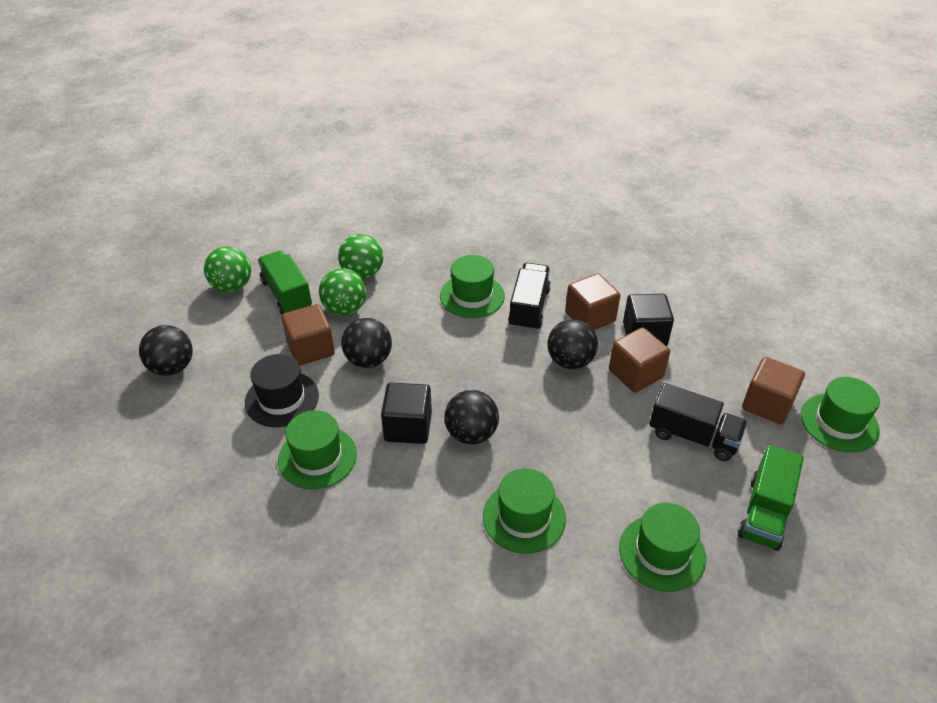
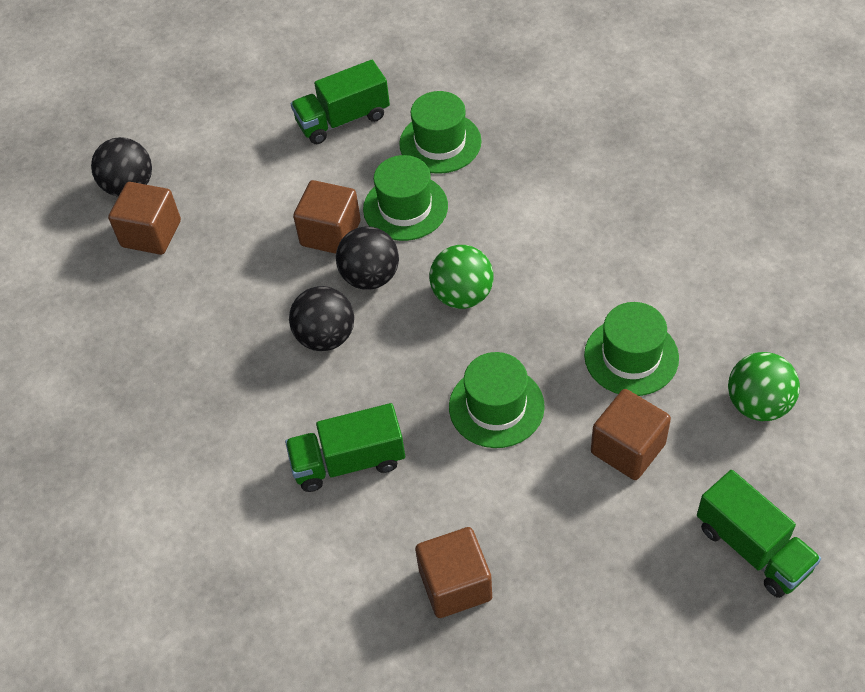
black ball: [139,325,193,376] [341,318,392,368] [445,390,499,445] [547,319,598,369] = 4 -> [91,137,152,197] [289,286,354,351] [336,226,399,290] = 3
black cube: [381,383,432,444] [623,294,674,346] = 2 -> none = 0
black hat: [245,354,319,427] = 1 -> none = 0
black truck: [508,263,551,331] [649,383,747,461] = 2 -> none = 0
green ball: [204,246,251,292] [319,268,366,315] [338,234,383,279] = 3 -> [429,245,493,309] [728,352,800,421] = 2
green hat: [278,410,357,490] [440,255,505,318] [483,468,566,554] [619,503,706,592] [801,377,880,452] = 5 -> [363,155,448,241] [399,91,482,174] [449,352,545,448] [584,302,679,396] = 4
green truck: [258,251,312,315] [738,445,804,551] = 2 -> [285,403,405,492] [291,60,390,144] [697,470,821,598] = 3

